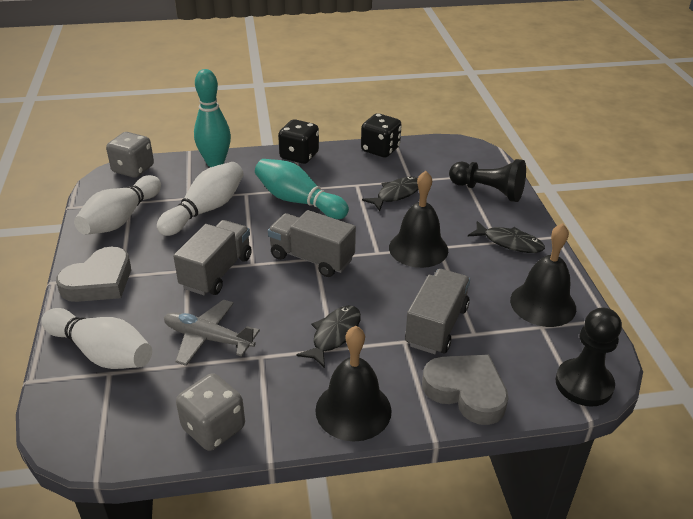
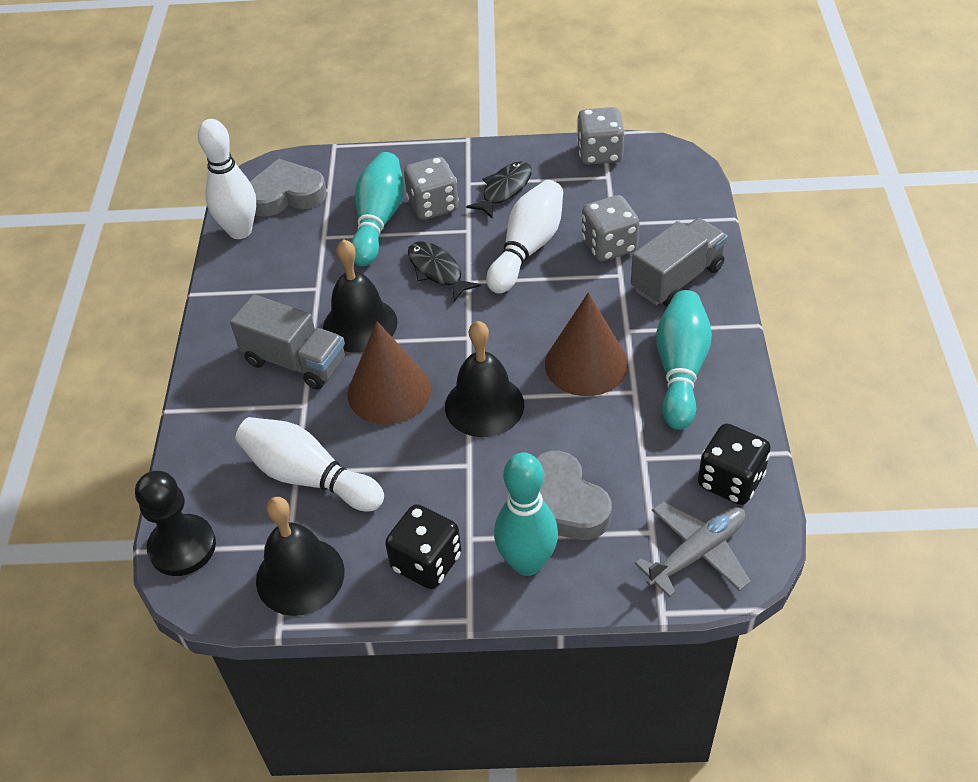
black fish: [296,305,361,368] [362,177,418,211] [468,221,545,253] = 3 -> [408,241,481,301] [466,161,532,219] = 2
black pawn: [449,159,526,202] [555,308,622,406] = 2 -> [135,471,216,576] = 1
brown cone: none = 0 -> [347,321,431,425] [545,293,628,396] = 2
grey dice: [106,132,154,178] [176,373,245,451] = 2 -> [404,157,459,220] [577,107,624,165] [582,195,639,261] = 3
grey truck: [173,220,252,295] [268,210,356,277] [405,269,470,354] = 3 -> [230,294,345,390] [631,218,728,307] = 2
turquoise bowling pin: [194,69,231,167] [255,159,349,219] = 2 -> [351,152,404,266] [494,452,558,576] [656,290,712,430] = 3

